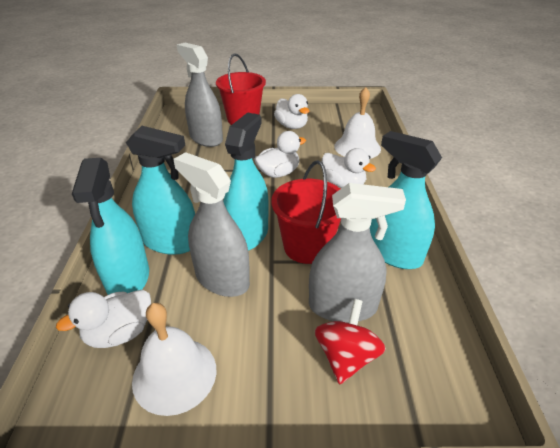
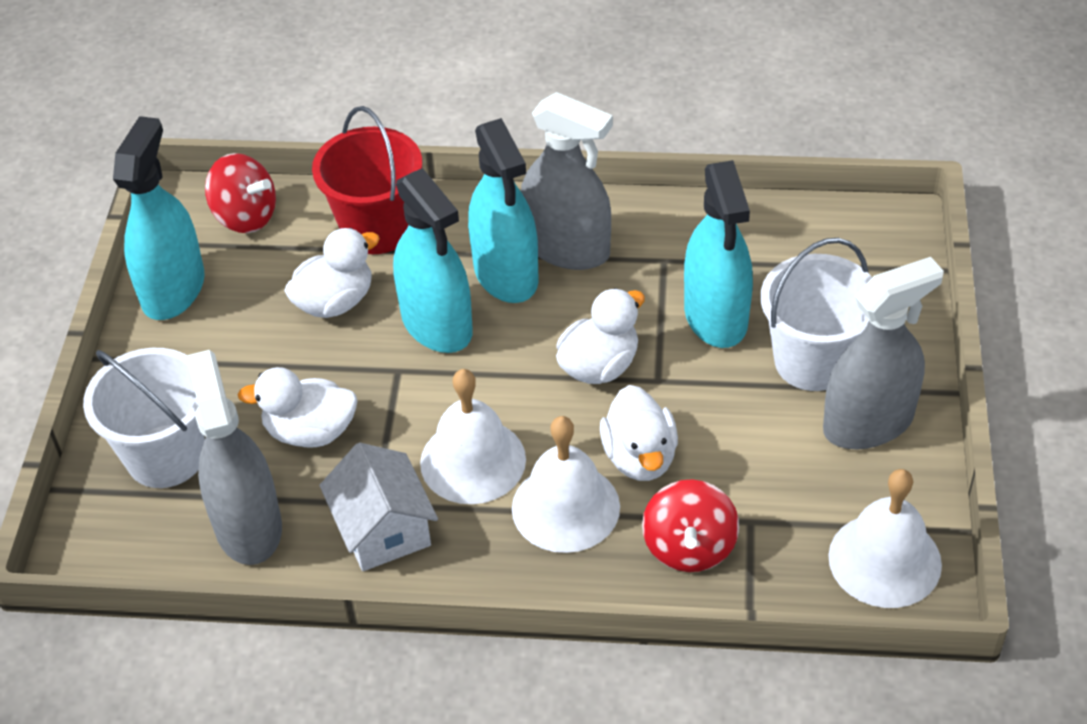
red bucket: [216,53,266,125] [271,160,341,264] = 2 -> [312,106,422,254] = 1
red spinning top: [315,299,386,384] = 1 -> [205,153,276,233] [642,480,739,572] = 2
white bell: [132,303,216,416] [334,87,381,159] = 2 -> [420,369,526,504] [512,416,620,553] [828,469,942,608] = 3
white bucket: none = 0 -> [83,348,205,488] [761,238,872,391] = 2
white house: none = 0 -> [320,443,438,571] = 1

